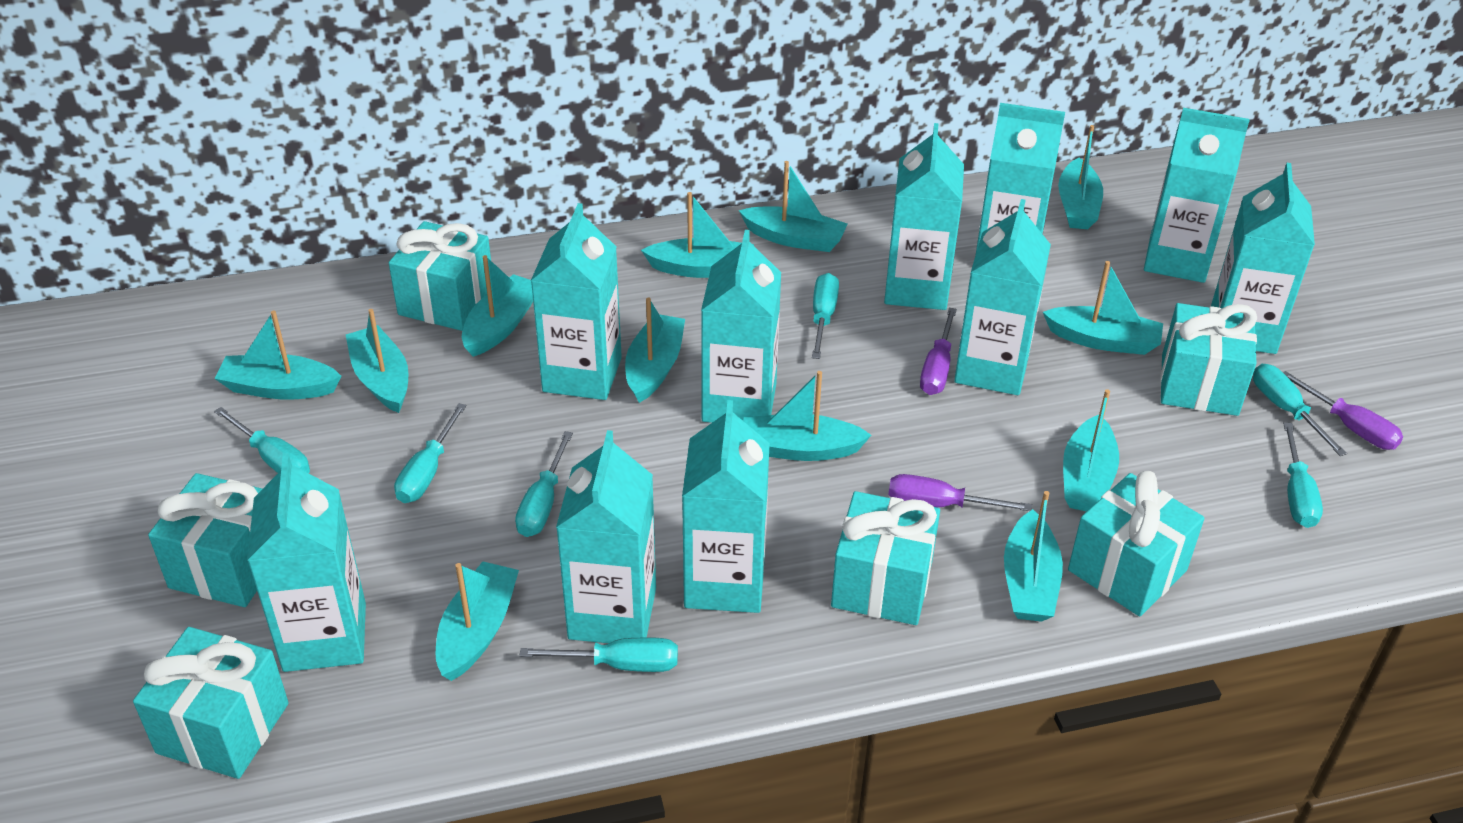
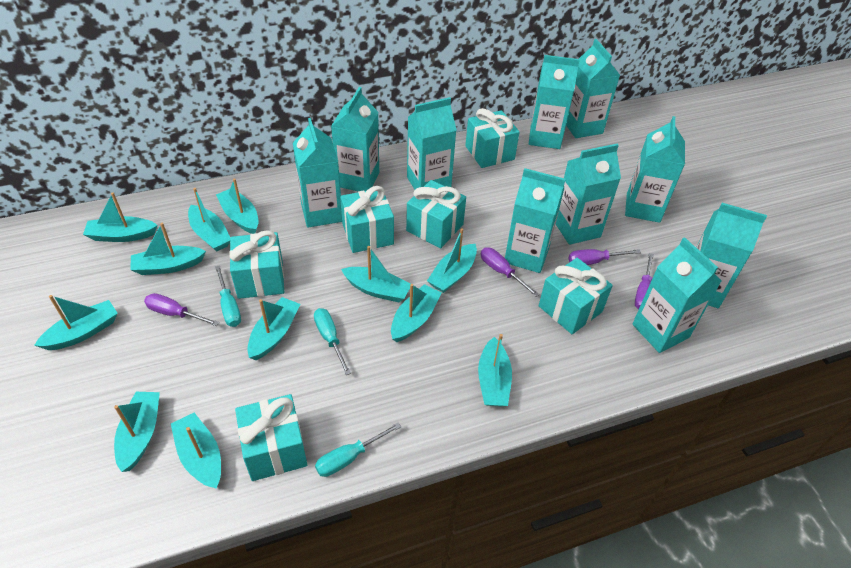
purple screwdriver: [888,474,1032,511] [920,308,957,395] [1283,371,1403,450] = 3 -> [144,293,219,326] [481,247,540,297] [569,249,641,265] [635,253,654,309] = 4
turquoise screwdriver: [214,407,310,473] [394,403,467,503] [515,431,573,537] [520,638,678,672] [812,273,839,359] [1253,364,1347,456] [1283,422,1323,528] = 7 -> [215,265,241,327] [314,308,351,375] [315,422,401,477] = 3

